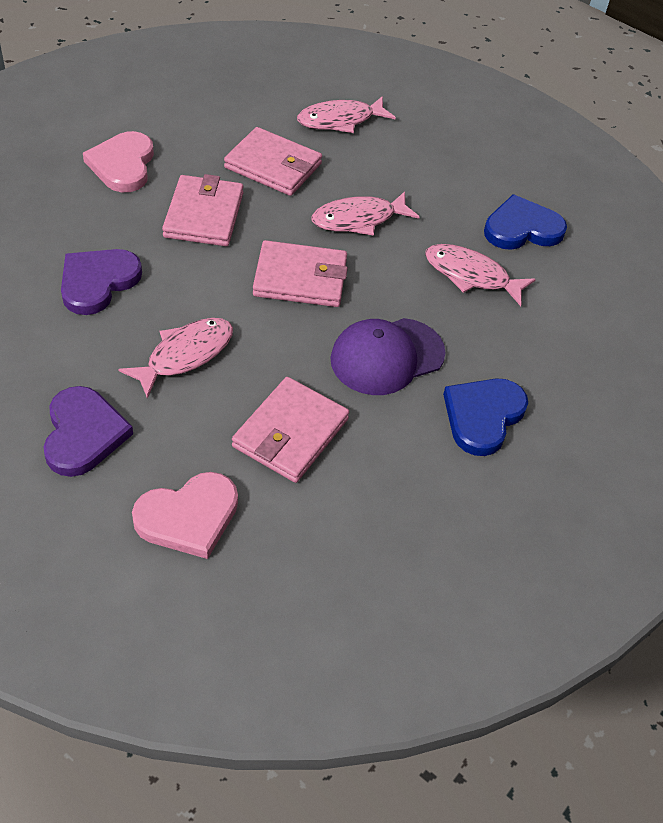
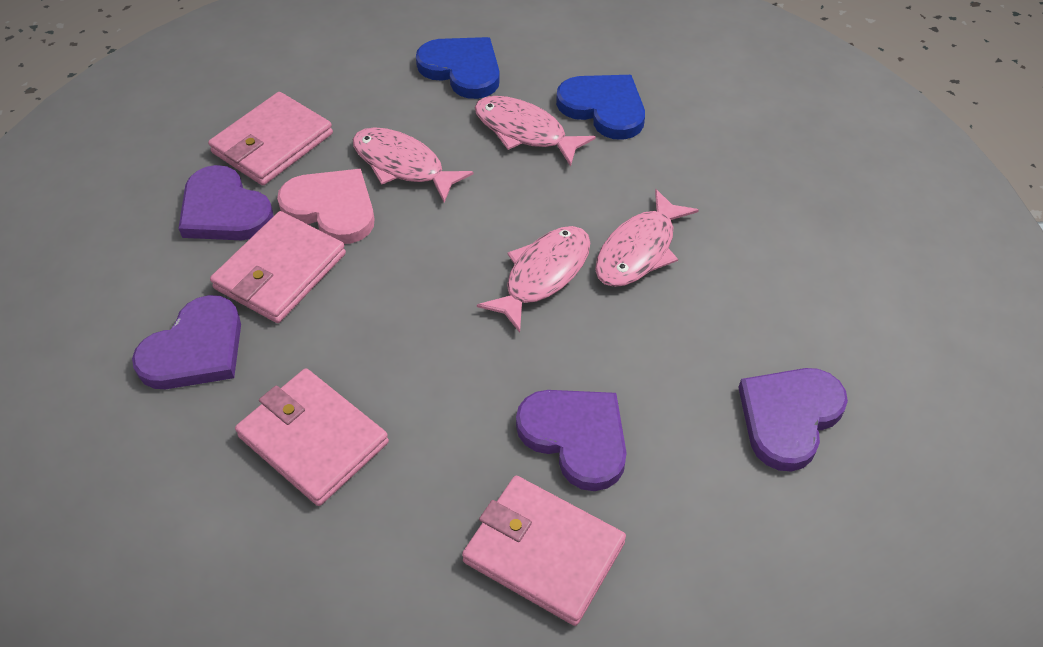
pink heart: [83,131,154,192] [132,472,238,559] = 2 -> [277,169,375,244] = 1
purple cap: [331,318,446,395] = 1 -> none = 0
purple heart: [43,386,133,477] [61,249,142,315] = 2 -> [132,295,241,389] [178,165,273,240] [516,390,627,491] [738,368,848,472] = 4

